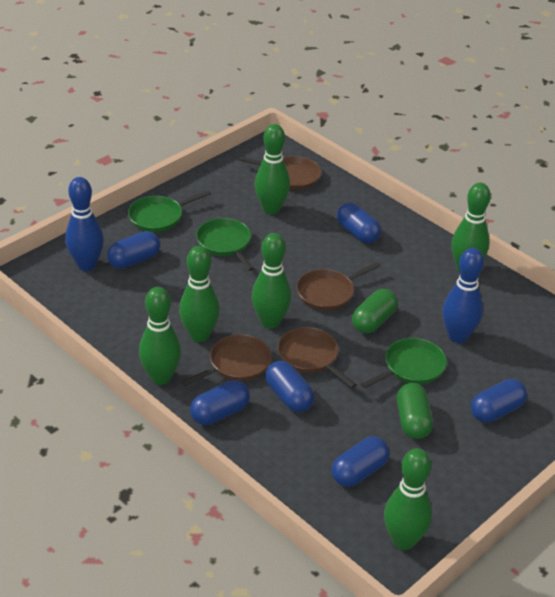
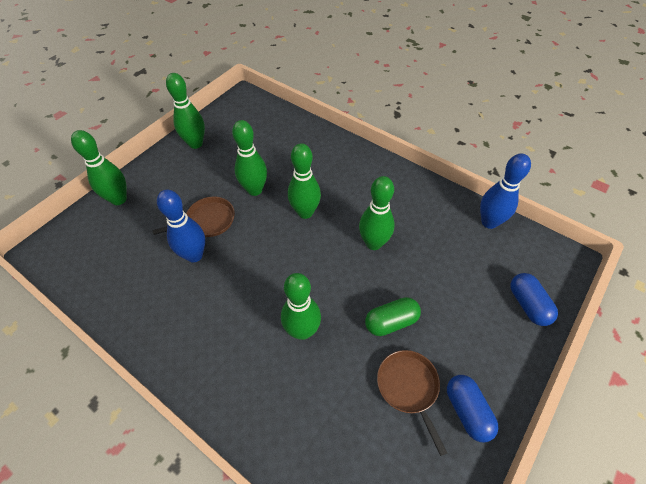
blue capsule: [107,231,160,269] [190,380,250,425] [265,361,314,412] [332,436,389,487] [337,203,381,243] [471,379,527,423] = 6 -> [447,375,499,443] [510,273,558,326] = 2
brown pan: [181,334,272,386] [238,156,321,190] [277,327,357,388] [296,262,381,311] = 4 -> [152,197,235,237] [377,350,447,456] = 2
green capsule: [352,289,398,333] [397,383,433,439] = 2 -> [365,297,421,336] = 1
green pan: [128,190,211,232] [196,218,254,271] [361,338,447,389] = 3 -> none = 0

